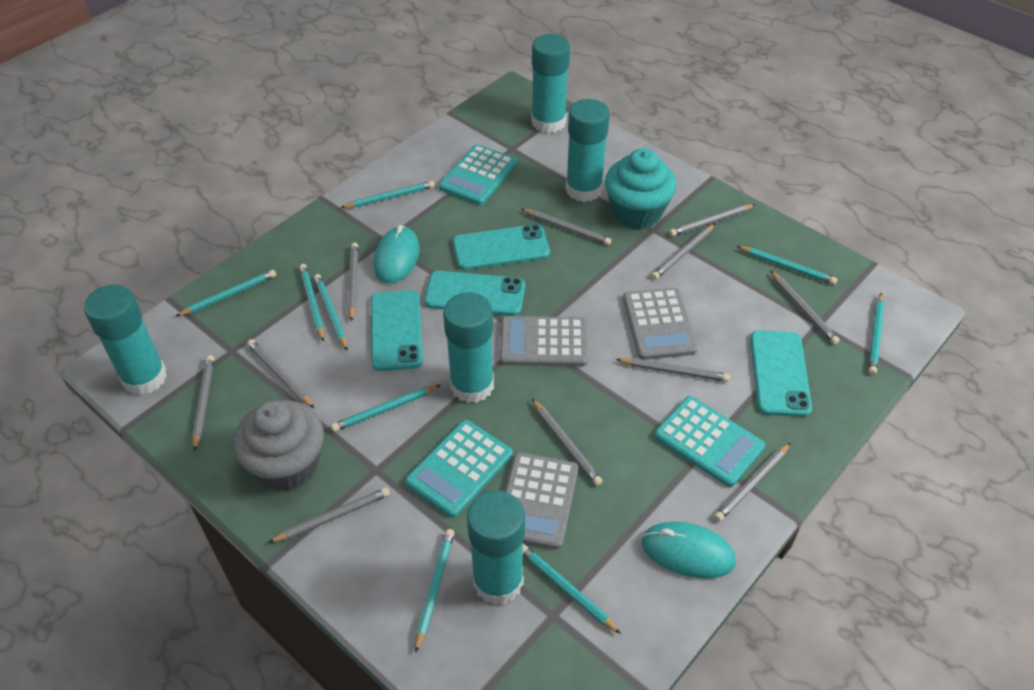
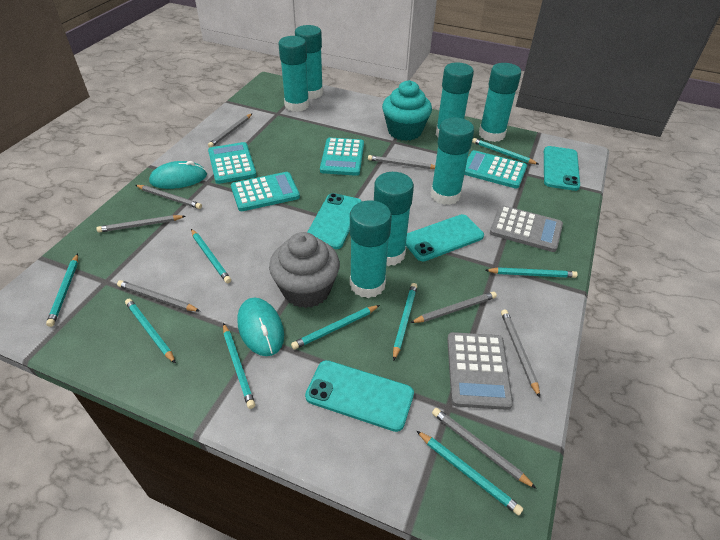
grey calculator: [500,316,588,367] [505,452,579,549] [623,288,698,360] = 3 -> [447,332,513,410] [490,205,563,252] = 2
grey pencil: [192,355,214,451] [247,339,314,408] [268,487,390,543] [348,242,358,321] [521,209,611,245] [532,399,602,486] [616,358,730,382] [651,224,715,279] [669,204,756,236] [714,443,791,522] [770,271,840,344] = 11 -> [96,215,186,233] [117,280,200,311] [136,185,202,209] [208,114,252,147] [368,155,435,169] [410,292,497,323] [432,408,537,489] [501,310,540,398] = 8
turquoise calculator: [405,420,513,518] [439,144,517,205] [654,396,765,487] = 3 -> [208,142,257,184] [231,172,300,211] [320,138,364,176] [464,150,527,189] = 4
turquoise glue stick: [84,285,167,395] [443,292,494,403] [467,491,525,605] [531,34,570,133] [566,99,610,202] = 5 -> [278,36,309,112] [295,25,323,99] [350,200,392,298] [374,172,414,266] [431,118,474,205] [436,63,474,138] [479,63,521,142] = 7

